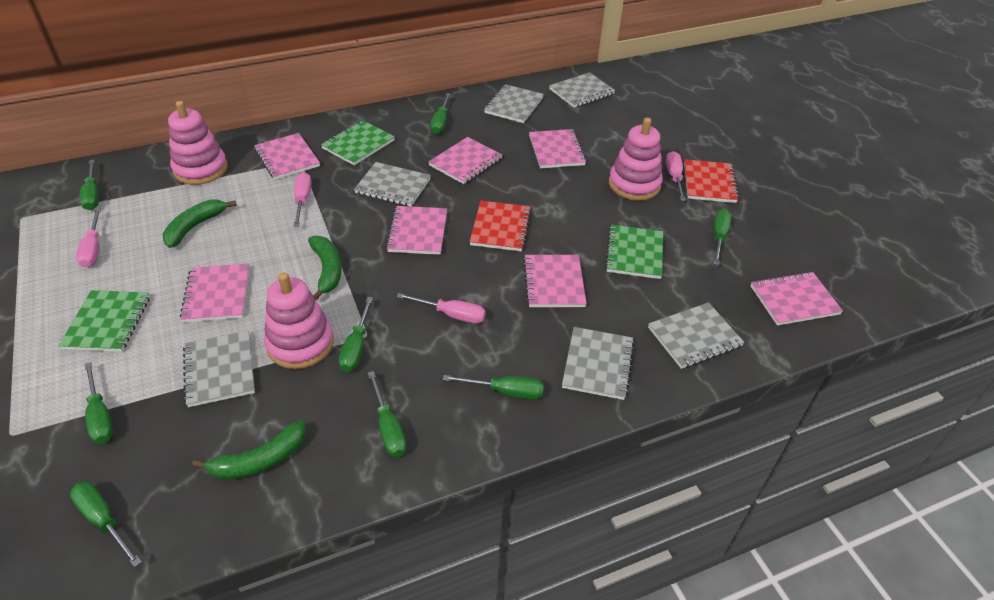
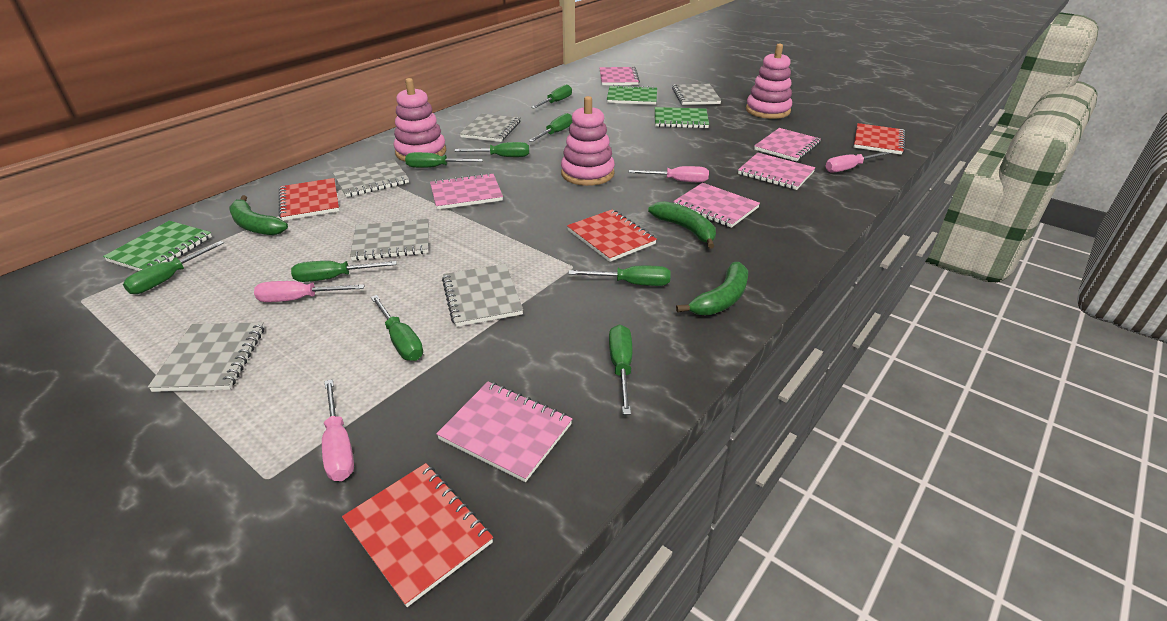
green screwdriver: [70,482,142,567] [79,159,99,210] [84,362,113,444] [339,297,373,372] [368,371,407,457] [430,93,451,134] [443,375,544,400] [713,209,732,265] = 8 -> [123,241,224,294] [291,261,397,282] [371,295,423,361] [405,152,483,168] [455,142,529,157] [529,113,572,142] [531,84,572,108] [568,266,671,286] [609,324,632,415] = 9
pink notebook: [180,263,249,323] [254,133,320,180] [386,206,447,255] [428,137,502,184] [523,255,587,307] [529,129,586,168] [751,272,843,326] = 7 -> [430,173,503,210] [436,382,572,482] [599,67,640,85] [673,183,760,228] [738,153,815,190] [754,128,821,162] = 6
red notebook: [470,201,531,251] [684,159,739,203] = 2 -> [279,178,339,221] [342,463,493,607] [567,209,657,262] [854,123,905,155] = 4

